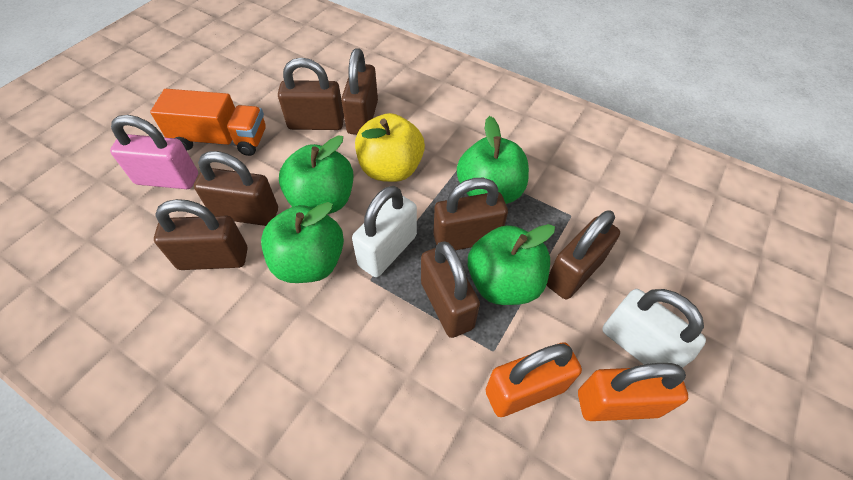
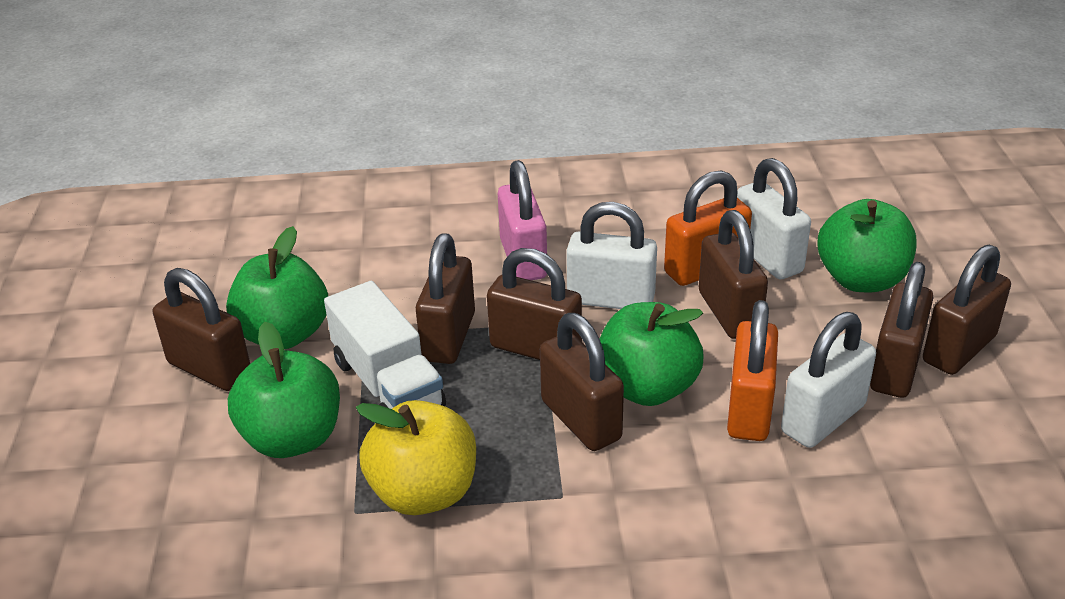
orange truck: [150,89,266,156] = 1 -> none = 0
white padlock: [352,186,417,277] [602,289,706,368] = 2 -> [566,202,657,309] [737,158,811,279] [781,312,876,448] = 3
white truck: none = 0 -> [324,281,446,409] = 1

